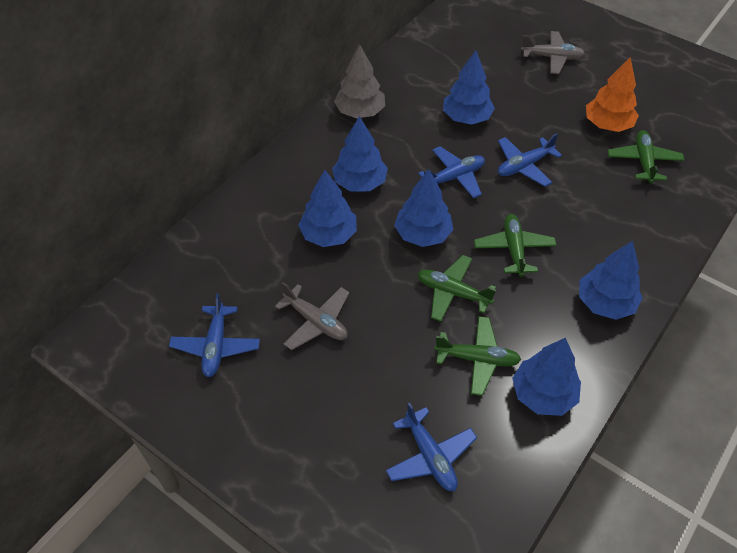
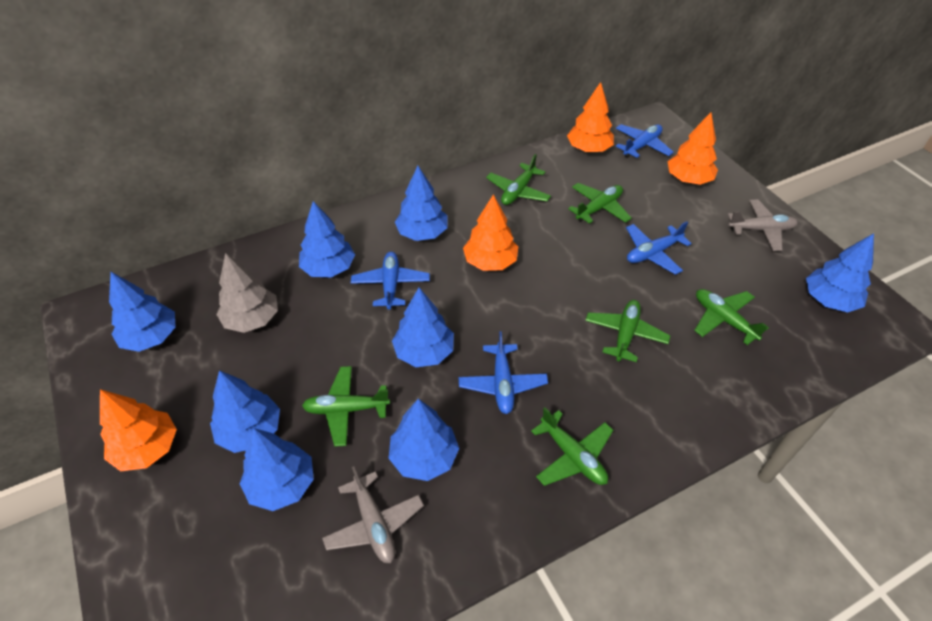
blue tree: [298,170,357,247] [332,116,388,191] [394,169,453,247] [443,50,495,125] [512,338,581,416] [579,241,643,320] = 6 -> [109,272,176,352] [210,370,280,453] [240,428,314,511] [299,201,355,278] [389,399,459,481] [392,287,454,367] [395,166,448,241] [806,233,874,312] = 8
green plane: [417,255,496,322] [434,316,521,396] [474,214,557,277] [608,130,685,184] = 4 -> [302,366,390,447] [486,154,551,205] [531,407,613,486] [568,183,632,224] [585,300,670,362] [694,289,769,345] = 6
orange tree: [586,57,639,132] = 1 -> [100,389,177,471] [463,194,518,271] [567,82,614,153] [667,112,718,185] = 4

